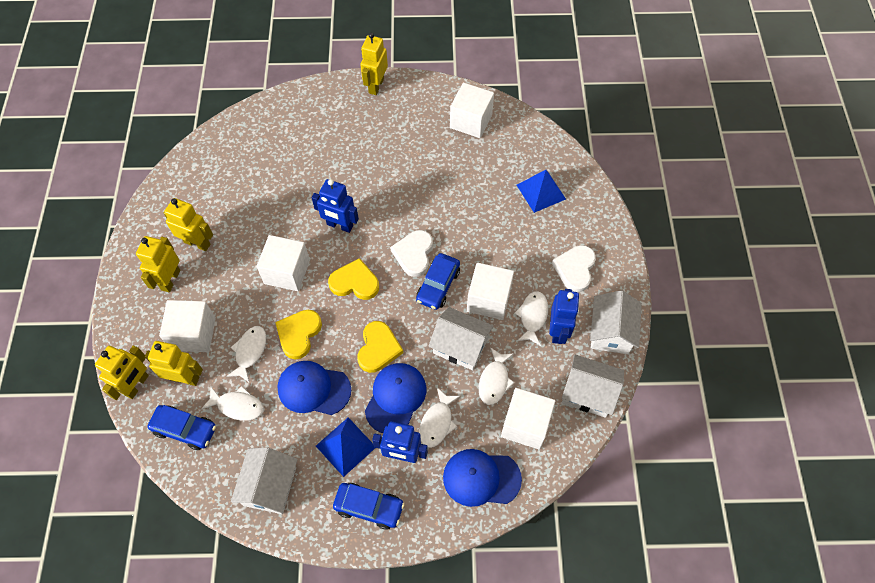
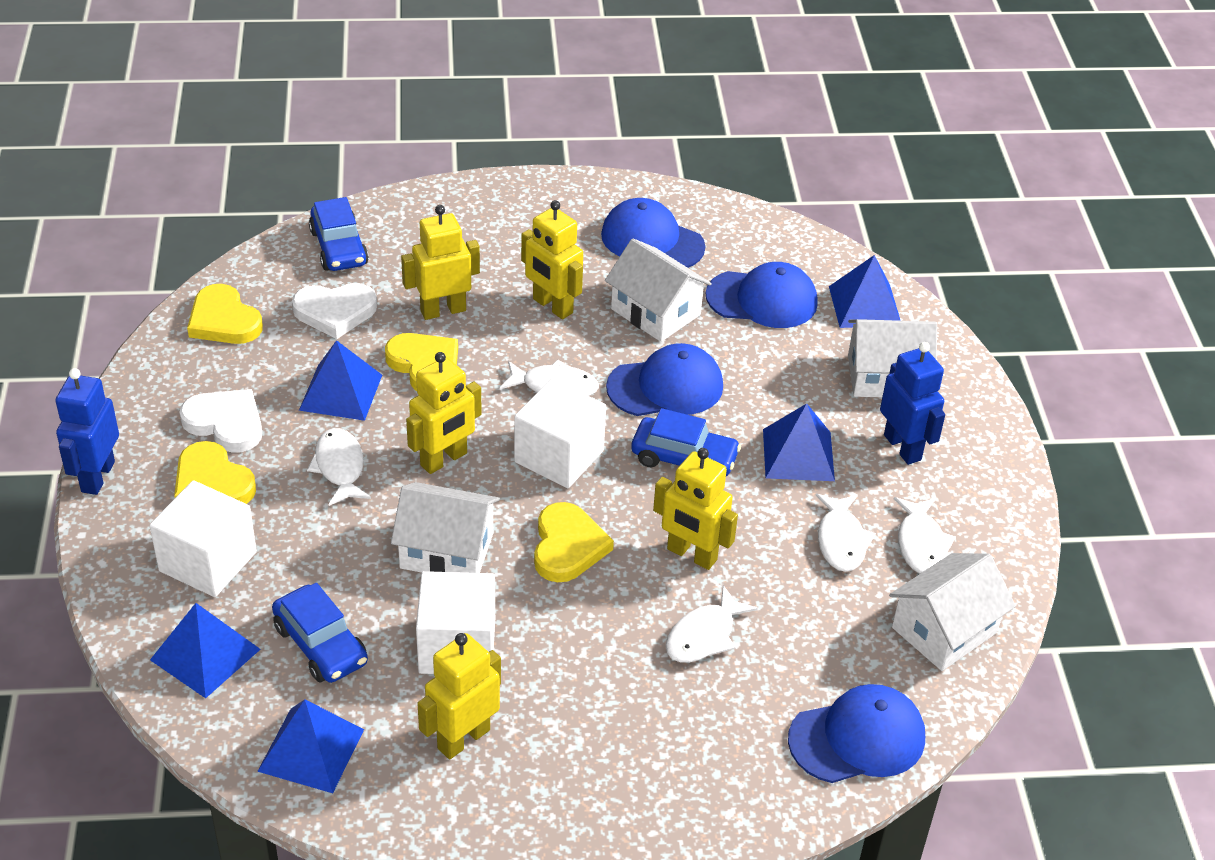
blue cap: [277,361,351,415] [365,363,426,433] [443,449,522,507] = 3 -> [601,198,705,268] [606,343,723,416] [706,262,818,328] [788,684,925,783] = 4
blue pyramid: [316,417,375,477] [517,170,566,213] = 2 -> [150,603,261,698] [257,699,364,793] [299,340,382,421] [763,404,835,481] [829,255,901,328] = 5
blue robot: [312,179,359,233] [372,421,428,463] [549,289,580,344] = 3 -> [56,368,119,495] [880,342,945,465] = 2
white cube: [159,300,216,352] [257,235,310,291] [450,83,494,138] [467,263,514,320] [501,388,555,450] = 5 -> [149,480,257,597] [416,571,495,674] [514,379,606,488] = 3
yellow heart: [275,310,322,359] [328,258,379,300] [357,321,403,373] = 3 -> [174,441,256,504] [187,284,263,344] [385,333,458,391] [534,502,614,582] = 4

